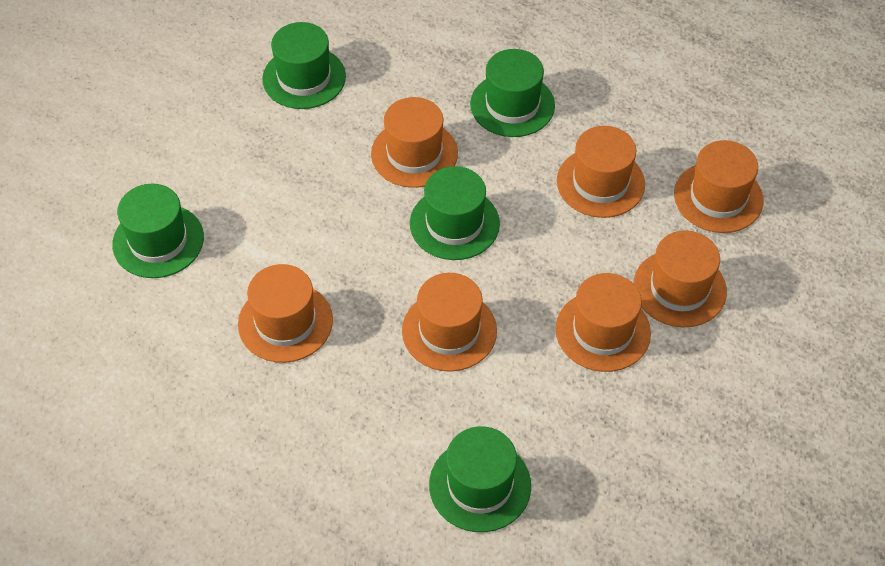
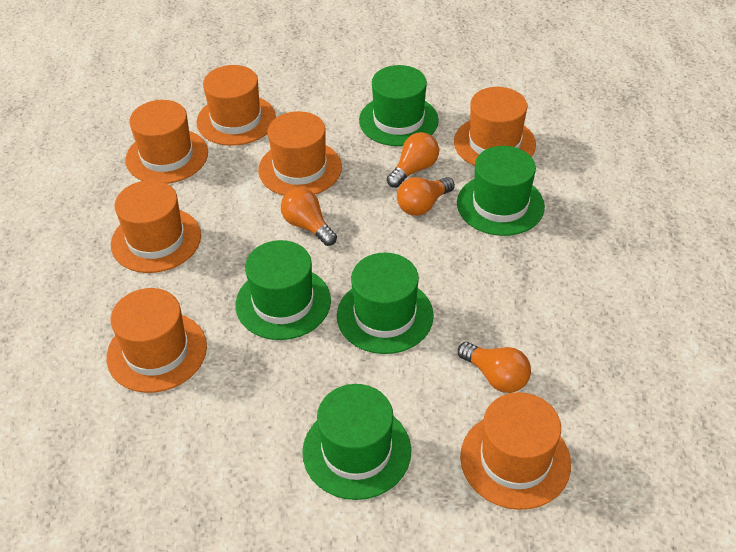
orange light bulb: none = 0 -> [281,188,337,246] [387,132,439,188] [397,177,455,216] [458,342,531,393] = 4

